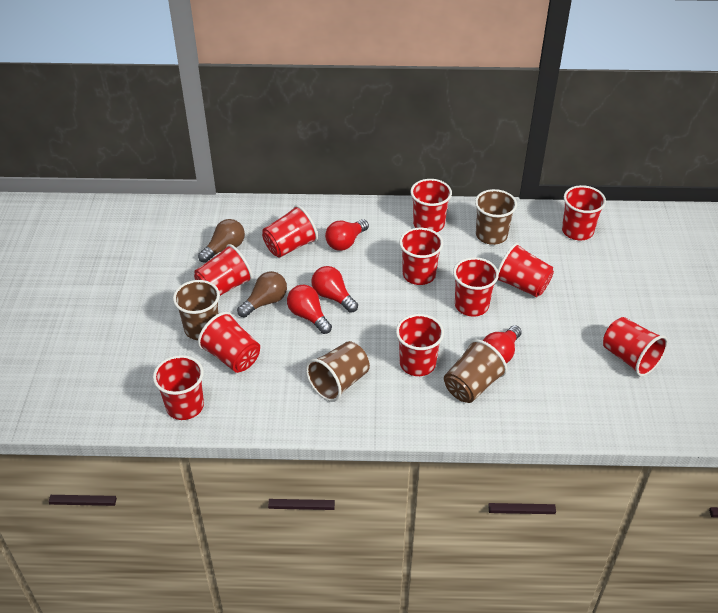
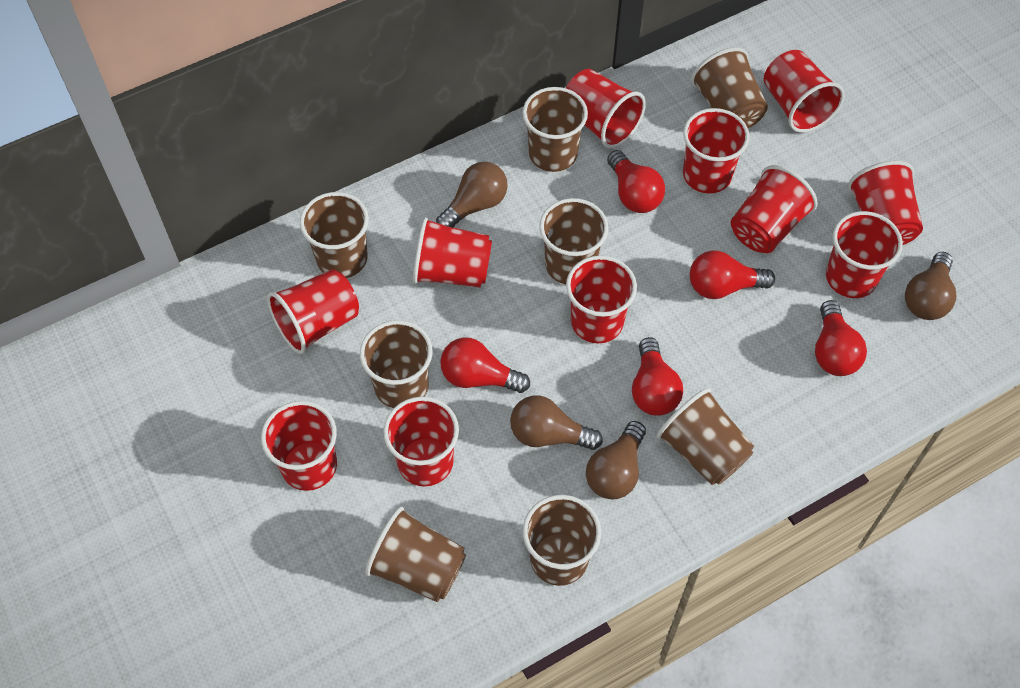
brown cup: [173,280,220,340] [306,341,370,402] [444,339,507,403] [475,189,517,245] = 4 -> [300,192,369,278] [360,320,433,408] [365,507,466,602] [522,87,588,172] [523,495,601,586] [539,198,608,284] [657,388,754,485] [691,47,768,128] = 8
brown light bulb: [198,219,245,263] [237,271,287,318] = 2 -> [436,162,508,227] [510,395,603,450] [586,421,646,499] [905,252,956,320] = 4
red light bulb: [287,284,332,334] [311,266,358,313] [325,219,369,251] [483,325,522,363] = 4 -> [440,337,530,393] [607,150,665,213] [632,337,683,416] [690,251,775,299] [815,300,867,376] = 5

